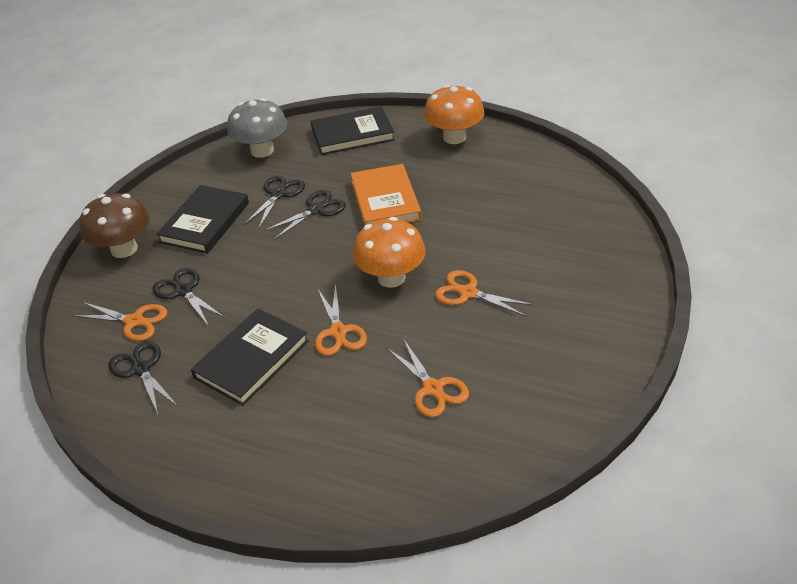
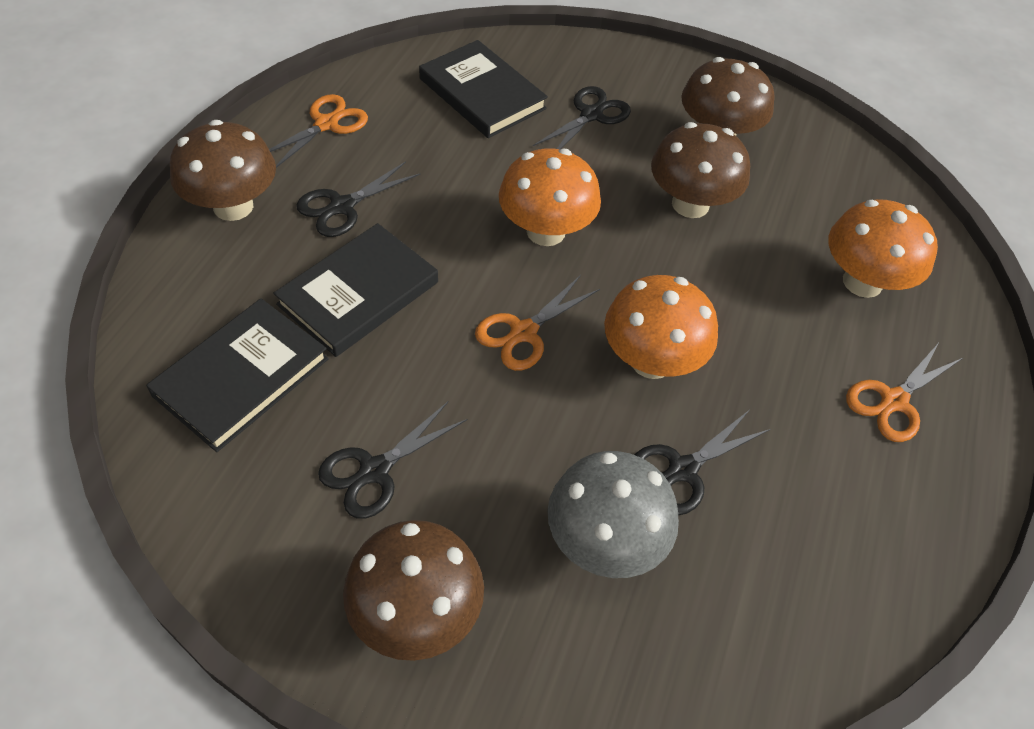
brown mushroom: [80,193,150,258] = 1 -> [170,120,276,221] [343,520,484,661] [651,122,750,218] [681,57,775,136] = 4
orange book: [350,164,422,226] = 1 -> none = 0
orange mushroom: [353,217,426,288] [424,85,484,144] = 2 -> [499,148,601,246] [604,275,718,379] [828,199,938,298] = 3
orange scissors: [73,302,167,341] [315,284,367,356] [387,338,469,417] [435,270,534,317] = 4 -> [269,94,368,168] [475,275,600,371] [846,343,963,442] = 3

